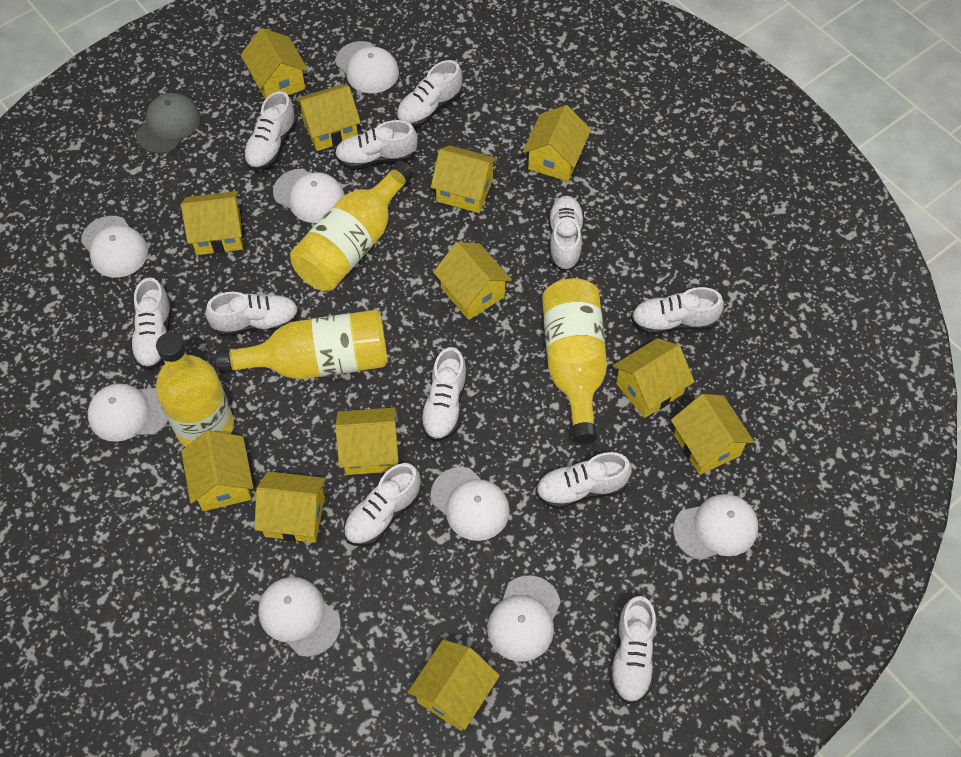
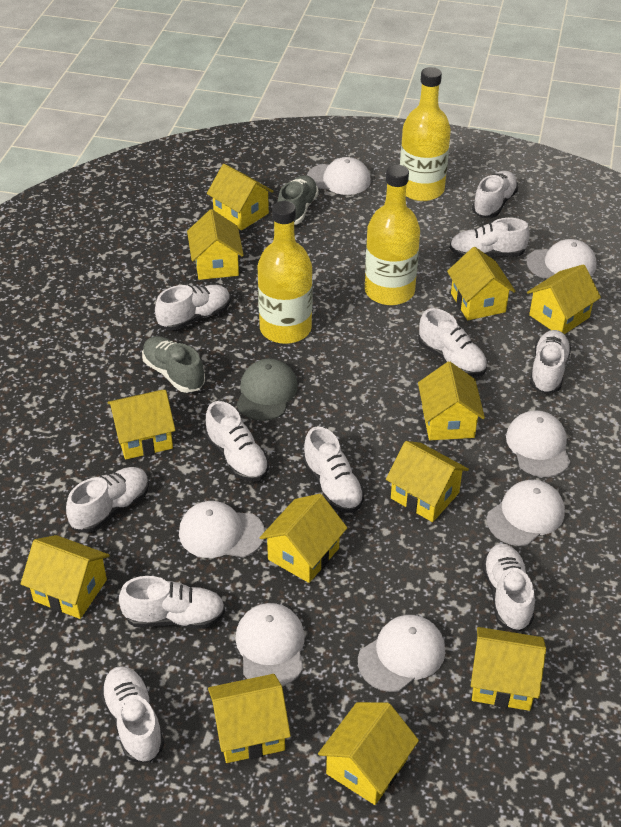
grey shoe: none = 0 -> [142,336,205,393] [277,175,319,225] = 2
white cap: [81,216,148,278] [88,384,168,442] [258,577,341,657] [273,169,345,223] [336,41,399,93] [431,467,510,541] [487,576,561,662] [673,494,758,560] = 8 -> [179,501,265,558] [235,603,305,686] [307,157,371,195] [358,615,445,692] [487,480,565,546] [506,410,570,477] [527,239,597,278] = 7
yellow bottle: [156,332,234,447] [216,310,388,380] [290,161,414,291] [542,278,607,444] = 4 -> [257,201,313,344] [365,165,420,305] [400,67,451,201] = 3

